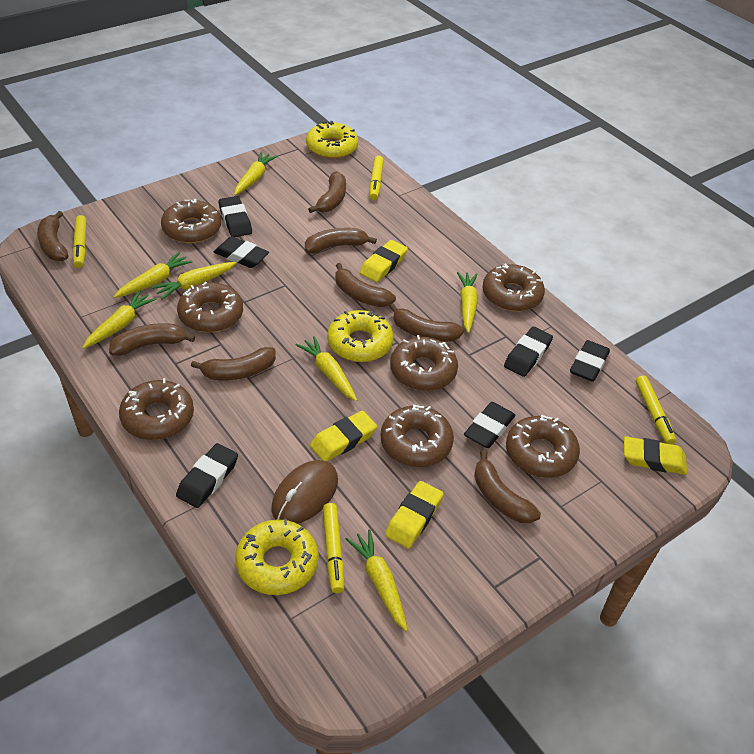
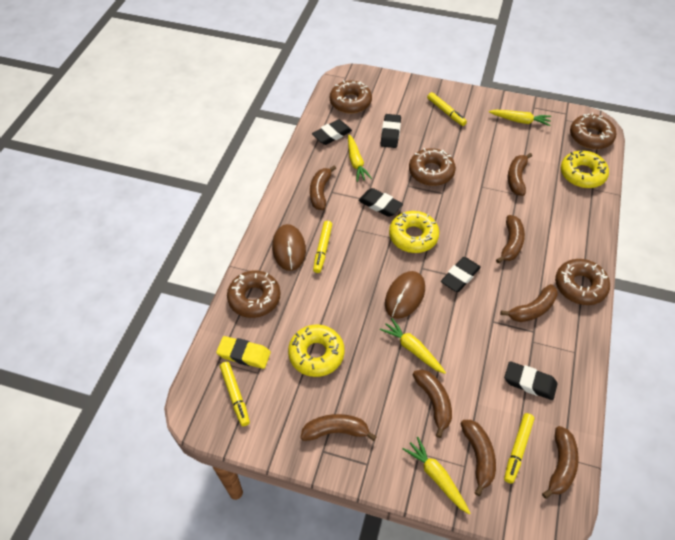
black eraser: [176,443,238,508] [214,236,269,268] [219,196,252,237] [464,402,515,448] [504,327,553,377] [570,340,610,382] = 6 -> [312,120,352,145] [358,188,403,217] [381,114,401,148] [441,257,481,292] [504,361,558,400] = 5
brown donut: [119,378,194,440] [161,199,221,243] [177,282,243,332] [381,404,454,467] [390,335,458,391] [483,264,545,311] [506,415,580,478] = 7 -> [227,270,281,318] [330,80,372,114] [409,148,456,186] [555,259,610,305] [570,113,616,149] = 5
brown mouse: [271,460,338,524] = 1 -> [272,224,306,271] [385,271,425,319] = 2
yellow carrot: [82,291,156,349] [114,252,192,298] [152,262,236,300] [234,152,277,195] [296,336,357,401] [346,529,408,631] [457,272,478,333] = 7 -> [348,135,372,182] [380,318,446,374] [403,437,471,515] [489,110,551,126] = 4
yellow eraser: [310,411,377,462] [360,240,408,282] [385,481,444,548] [624,436,687,475] = 4 -> [216,336,271,369] = 1

